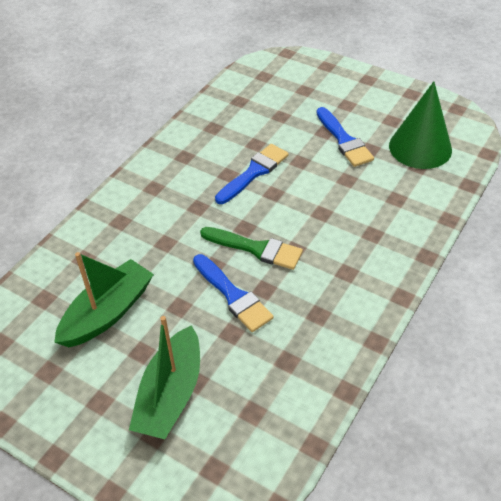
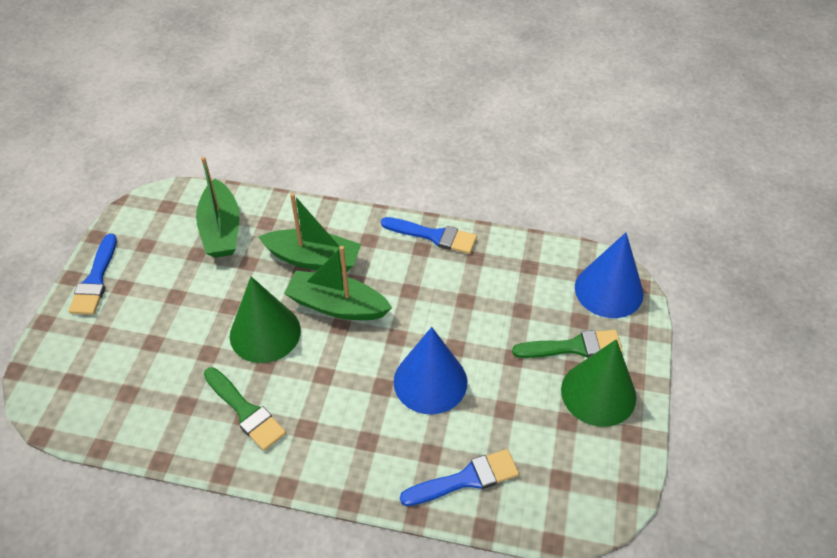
blue cone: none = 0 -> [393,327,467,414] [575,233,644,318] = 2
green boat: [54,252,154,347] [129,316,200,439] = 2 -> [196,157,239,258] [259,193,361,272] [284,246,392,320] = 3
green brush: [200,227,303,270] = 1 -> [204,367,286,451] [512,330,623,358] = 2
green cone: [389,81,452,169] = 1 -> [230,277,301,363] [561,339,636,427] = 2

